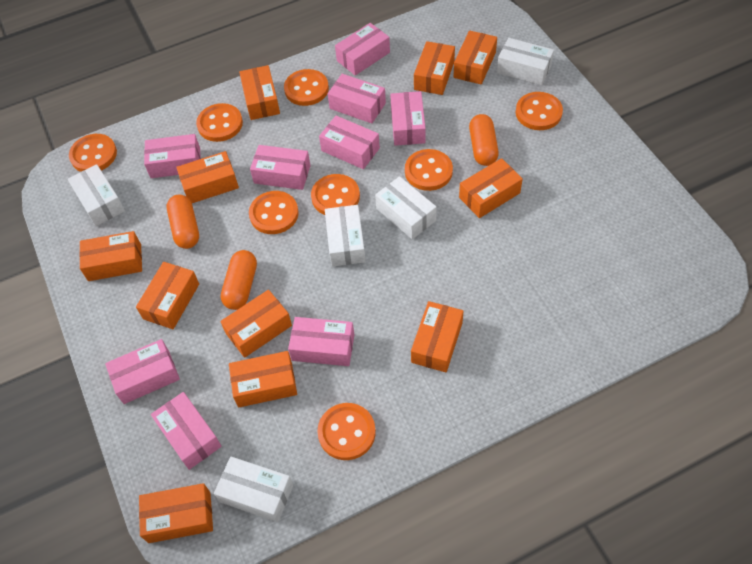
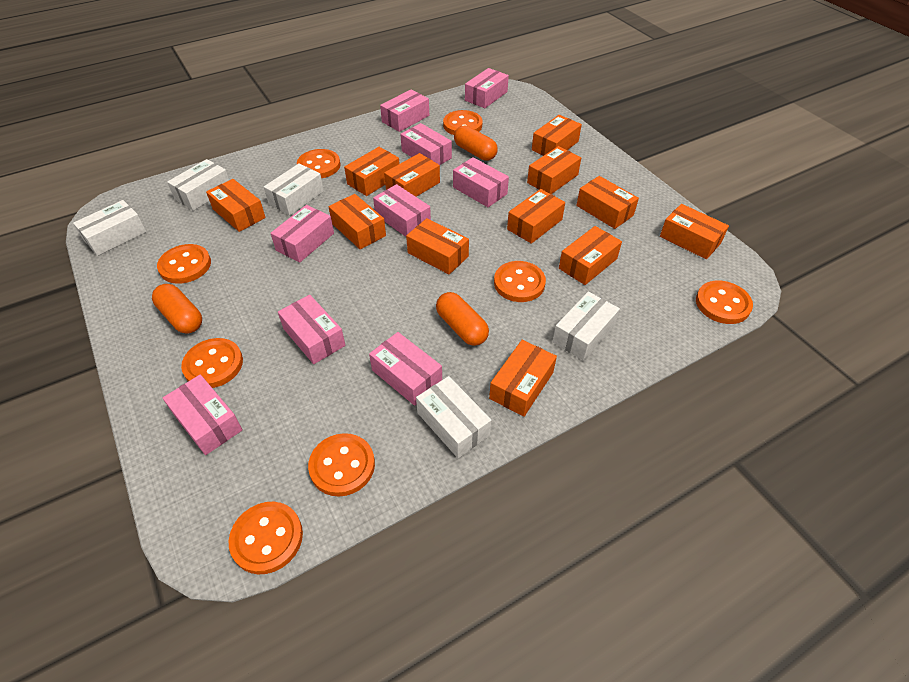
orange box: [79,231,142,281] [136,262,199,329] [139,483,213,543] [176,151,239,203] [220,290,292,358] [229,351,297,407] [239,65,280,120] [411,301,463,372] [414,41,455,95] [454,30,497,84] [459,158,523,218] = 11 -> [206,179,266,232] [329,194,386,249] [344,147,400,196] [384,153,440,197] [406,218,469,275] [489,340,557,417] [507,189,565,244] [527,146,581,194] [532,115,582,156] [559,226,622,285] [576,176,639,229] [660,204,729,259] = 12

